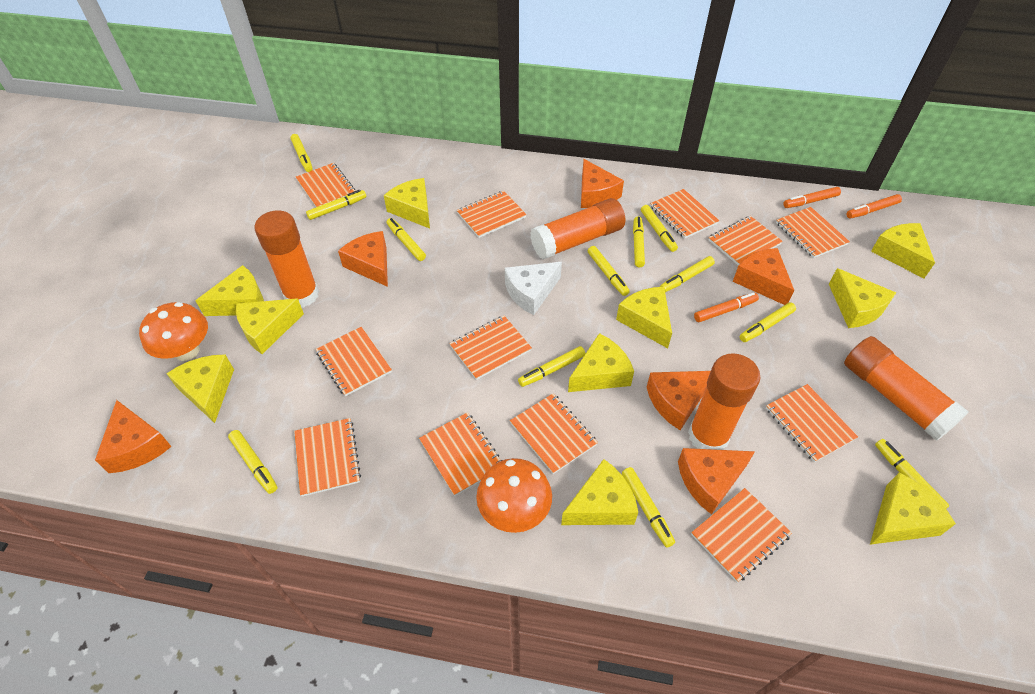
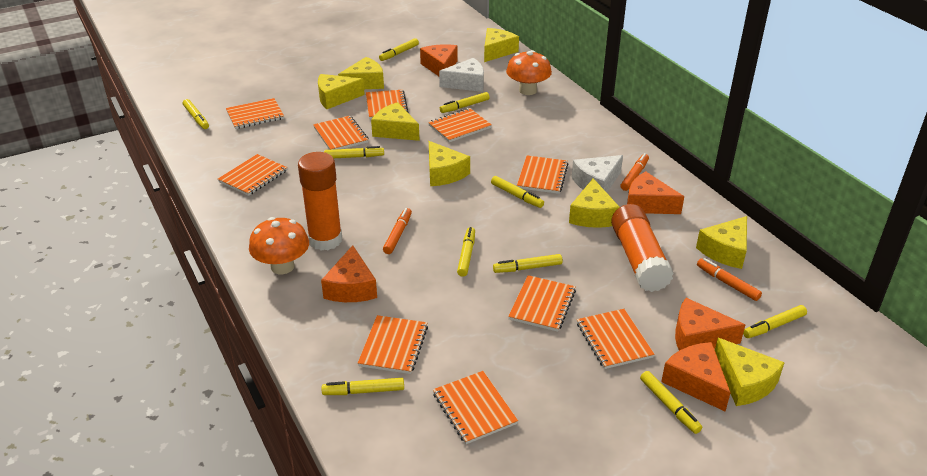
orange cheese: [95,400,172,473] [338,231,388,287] [581,159,624,208] [647,371,711,430] [678,448,755,515] [733,248,794,305] = 6 -> [321,245,377,302] [420,44,458,76] [627,171,684,214] [661,342,731,411] [675,298,745,350] = 5
orange glue stick: [254,210,319,308] [530,198,625,259] [688,353,760,450] [844,336,969,441] = 4 -> [298,152,342,251] [611,204,674,292] = 2
orange notebook: [294,418,361,497] [296,163,355,207] [316,327,392,396] [419,412,502,496] [449,316,532,380] [457,191,527,238] [510,393,598,474] [650,189,720,239] [691,488,792,582] [709,216,783,266] [766,384,858,462] [776,207,850,258] = 12 -> [218,154,287,196] [226,98,284,129] [313,116,369,150] [358,315,428,374] [366,90,409,119] [428,108,492,142] [433,371,518,444] [508,275,576,332] [517,155,569,194] [577,309,655,369] = 10
white cheese: [505,262,562,315] = 1 -> [439,58,484,92] [572,155,623,193] = 2
yellow cheese: [166,355,234,423] [195,265,264,316] [236,298,304,354] [384,178,430,229] [561,459,638,525] [568,333,634,392] [616,287,672,348] [829,268,896,328] [870,473,956,545] [871,223,935,278] = 10 -> [318,74,365,109] [338,57,384,89] [371,102,419,141] [429,141,470,186] [484,28,519,62] [569,178,620,228] [696,216,747,269] [715,338,785,406] = 8
yellow marker: [228,430,277,494] [290,134,313,172] [306,190,366,220] [387,218,426,261] [518,346,586,387] [588,246,630,296] [622,467,675,548] [633,216,645,267] [641,205,678,252] [660,256,715,292] [740,302,796,342] [875,439,949,509] = 12 -> [183,99,209,129] [321,378,404,395] [324,146,384,158] [379,38,419,61] [440,92,490,113] [457,227,475,277] [491,176,544,208] [493,254,563,273] [640,371,702,434] [743,305,807,338] = 10

